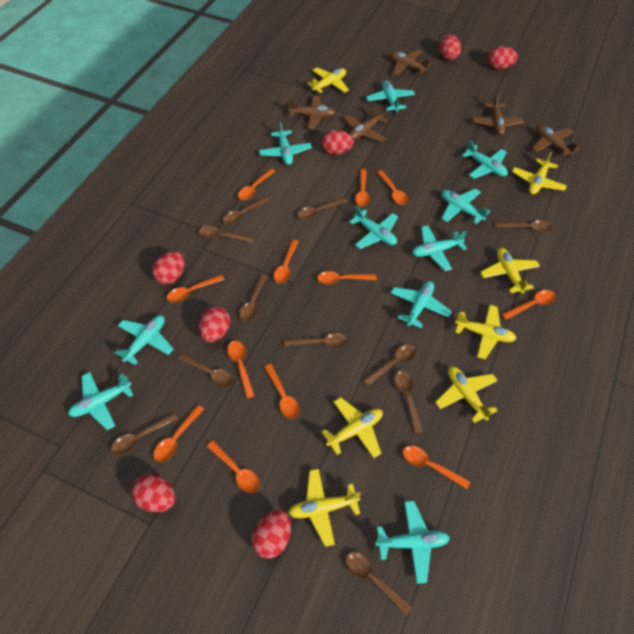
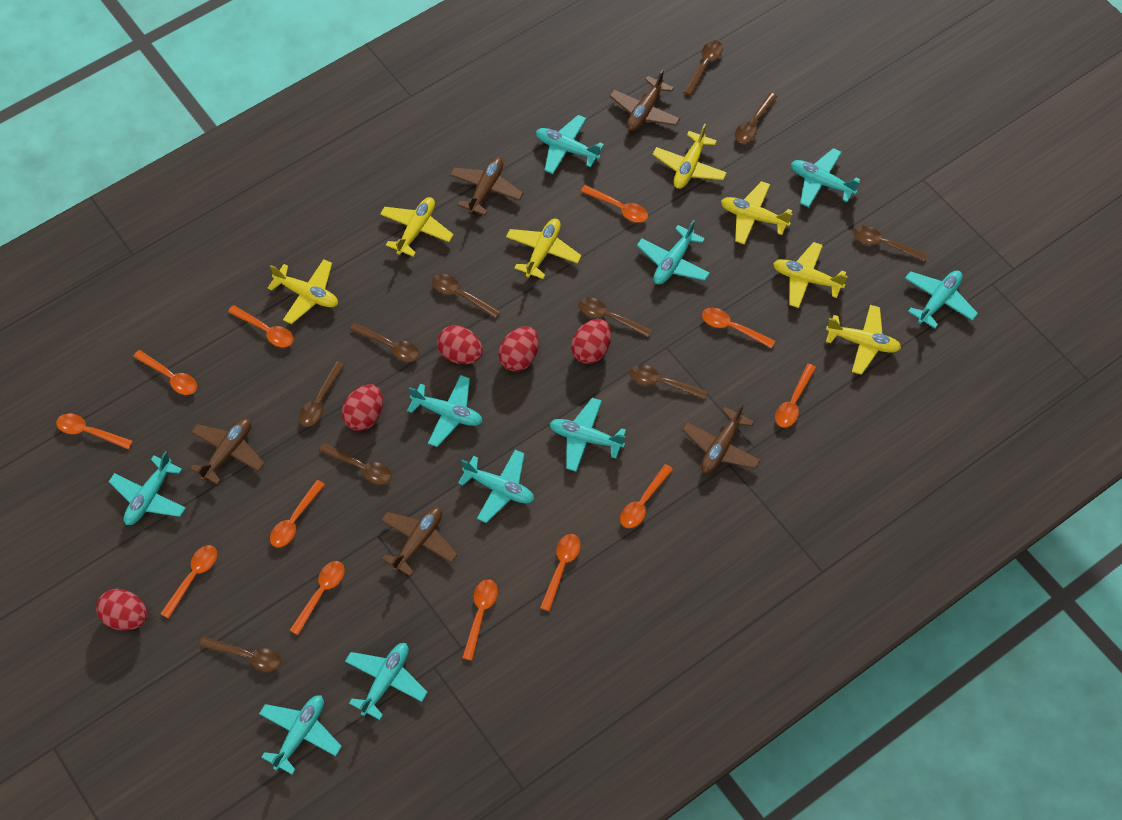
brown spoon: [111,413,177,455] [178,353,234,387] [198,226,254,243] [223,196,270,224] [239,274,267,322] [284,333,348,348] [297,197,347,220] [346,552,413,616] [363,344,417,386] [394,371,423,433] [495,220,552,232] = 11 -> [199,637,282,672] [299,361,345,427] [319,443,392,485] [350,323,420,362] [432,274,501,318] [579,298,652,337] [630,365,707,399] [684,40,723,96] [735,92,777,143] [853,226,927,261] = 10
red egg: [131,474,175,512] [152,251,185,284] [199,307,230,342] [252,510,291,558] [322,130,354,155] [440,34,461,60] [488,46,517,69] = 7 -> [96,589,147,631] [342,384,383,431] [437,325,483,364] [498,326,539,372] [571,319,611,364] = 5

